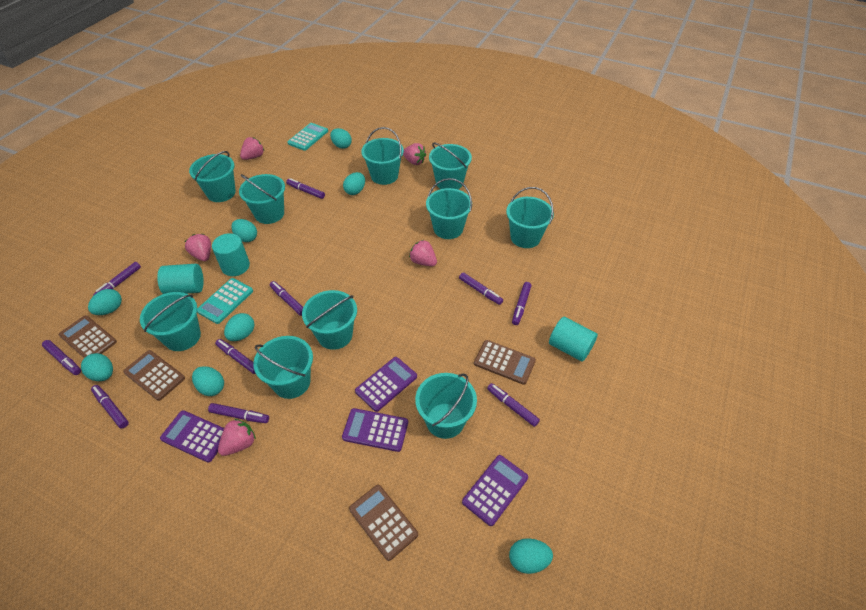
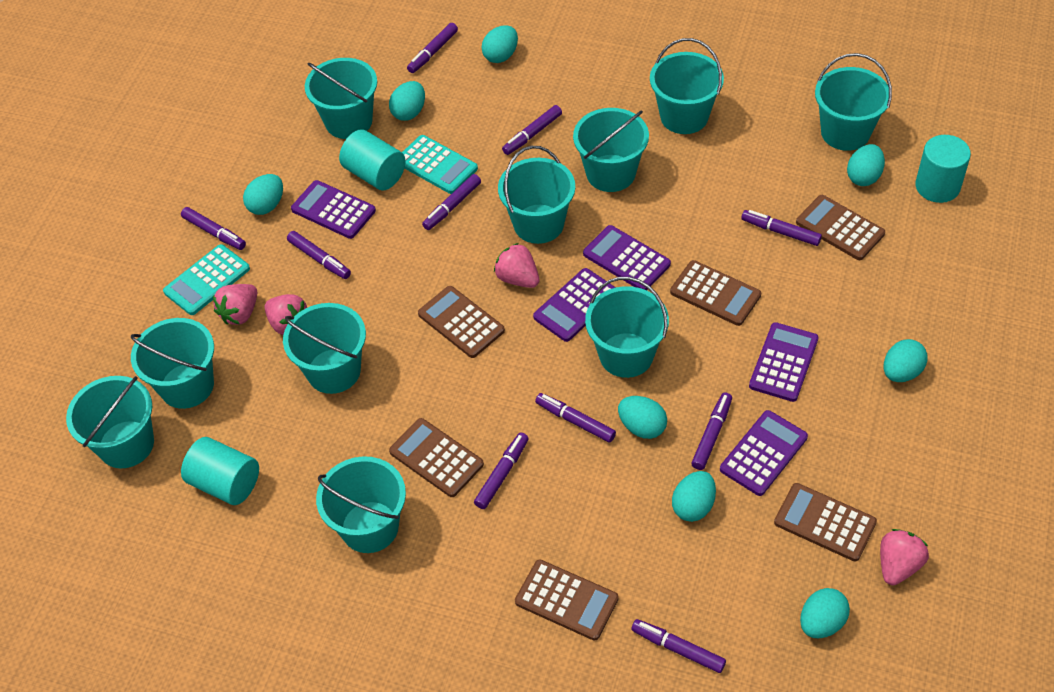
brown calculator: [59,315,117,358] [123,350,185,401] [349,485,418,561] [474,340,536,385] = 4 -> [389,418,484,497] [418,286,505,358] [515,560,619,641] [670,260,761,326] [774,483,877,562] [796,195,885,260] = 6
pink strawberry: [185,234,211,261] [218,419,256,456] [240,137,264,160] [403,143,426,165] [409,240,437,266] = 5 -> [213,284,257,325] [265,294,307,335] [494,243,539,288] [880,529,929,585] = 4
purple calculator: [160,410,224,463] [342,408,408,452] [355,357,417,412] [462,455,528,526] = 4 -> [291,180,376,239] [533,268,616,342] [583,225,671,290] [720,410,808,496] [749,322,819,402] = 5

